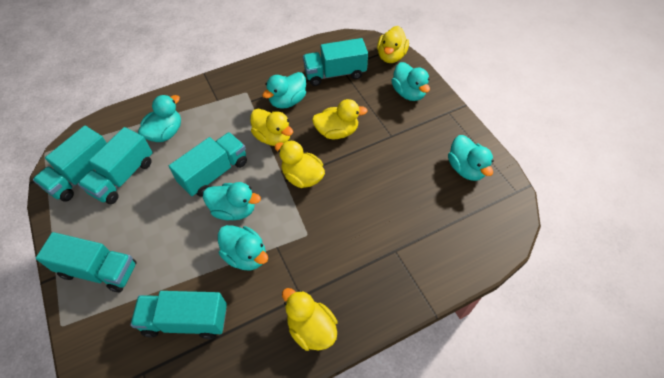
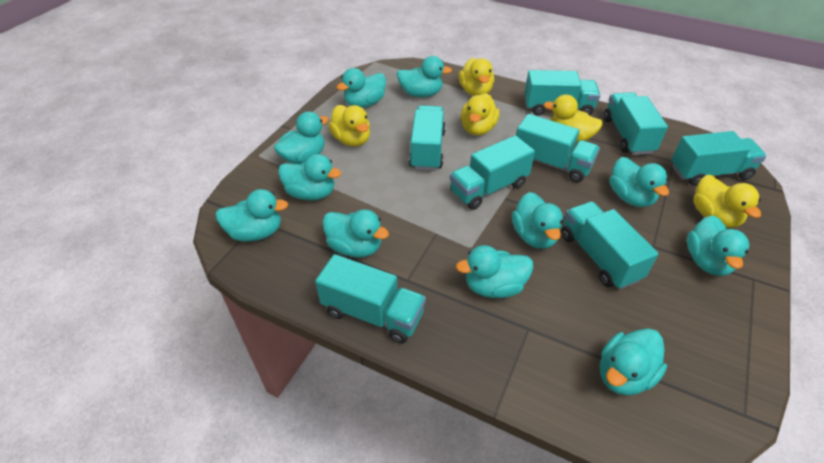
turquoise duck: [138,95,181,142] [203,182,261,220] [218,225,268,270] [262,72,306,109] [391,62,430,101] [448,135,494,181] = 6 -> [215,189,288,241] [274,111,329,164] [278,154,341,201] [322,209,389,258] [336,68,386,108] [397,56,452,97] [456,245,533,298] [512,192,563,249] [600,328,667,396] [610,157,669,207] [687,215,749,276] = 11
turquoise truck: [33,125,107,202] [36,232,136,292] [78,127,153,204] [130,291,227,339] [169,132,247,197] [303,38,368,86] = 6 -> [315,254,426,343] [409,105,446,171] [450,135,535,210] [516,114,600,182] [524,70,600,116] [561,201,659,290] [604,92,668,155] [671,131,767,186] = 8

